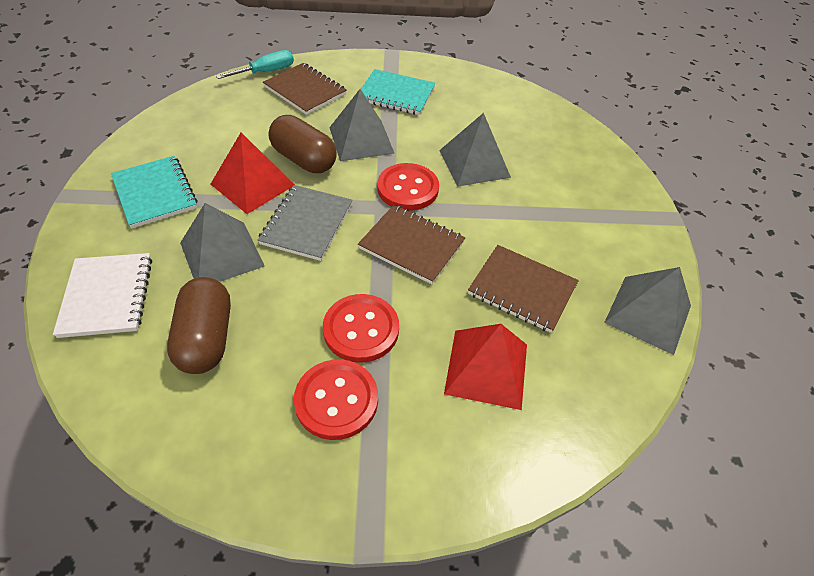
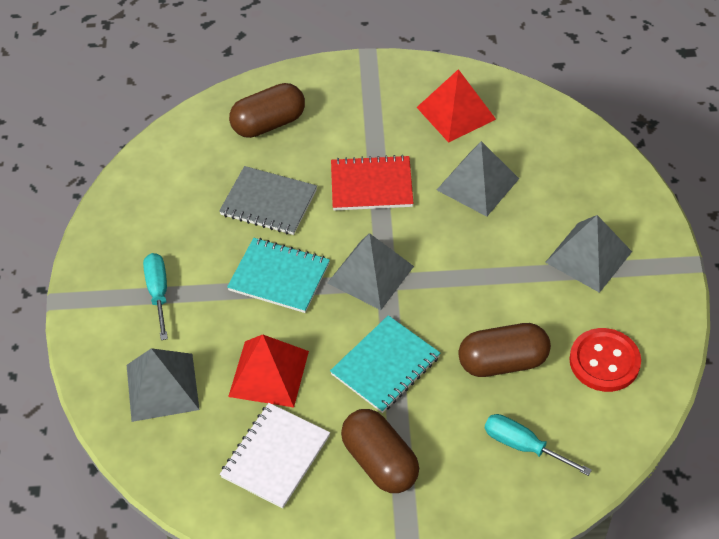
brown capsule: [167,277,231,374] [269,115,337,173] = 2 -> [229,83,305,138] [341,409,419,493] [458,323,551,377] = 3
brown notebook: [263,63,347,115] [358,205,465,284] [468,245,579,333] = 3 -> none = 0
red button: [294,359,378,440] [323,294,399,363] [378,163,439,210] = 3 -> [569,328,641,392] = 1
red notebook: none = 0 -> [331,155,413,211] = 1
turquoise screwdriver: [216,50,294,79] = 1 -> [143,253,168,340] [485,414,592,476] = 2

